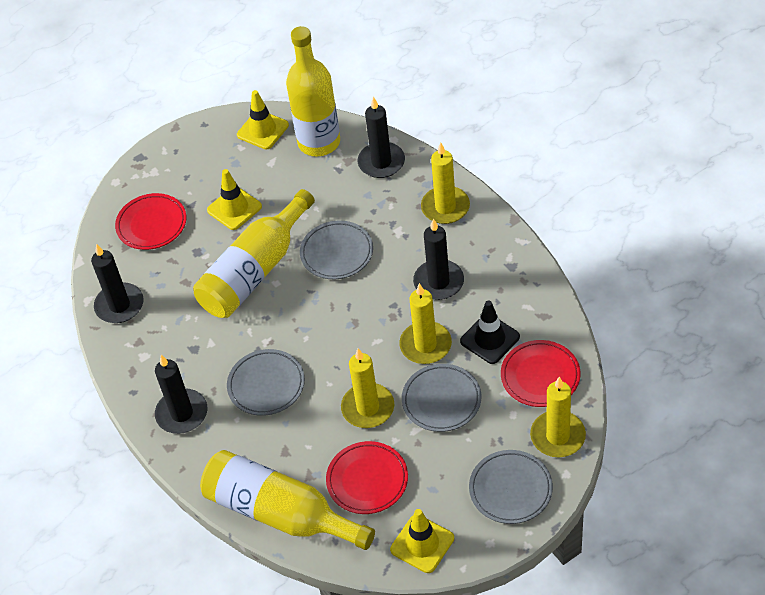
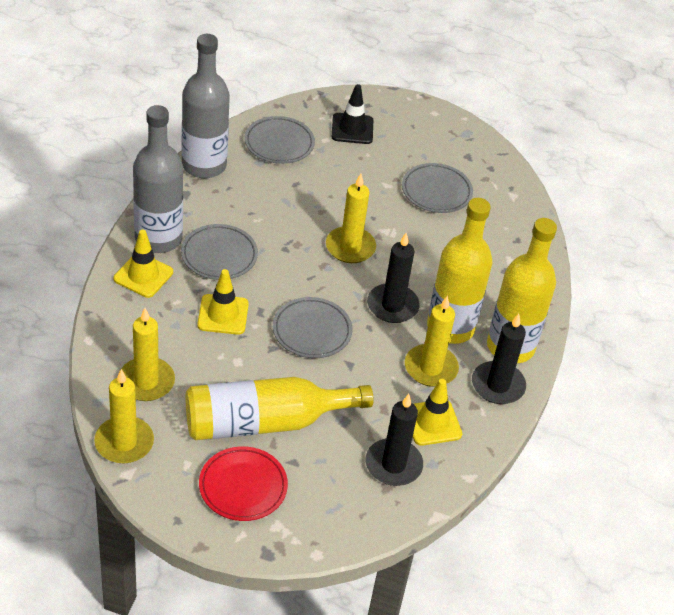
black candle: [91,244,144,323] [155,355,207,434] [358,97,405,178] [413,219,464,300] = 4 -> [366,394,423,486] [367,233,420,323] [472,314,526,404] = 3
grey bottle: none = 0 -> [133,105,183,253] [182,34,230,178] = 2
red plate: [115,193,186,250] [326,441,408,514] [501,340,581,407] = 3 -> [199,446,288,521] = 1

